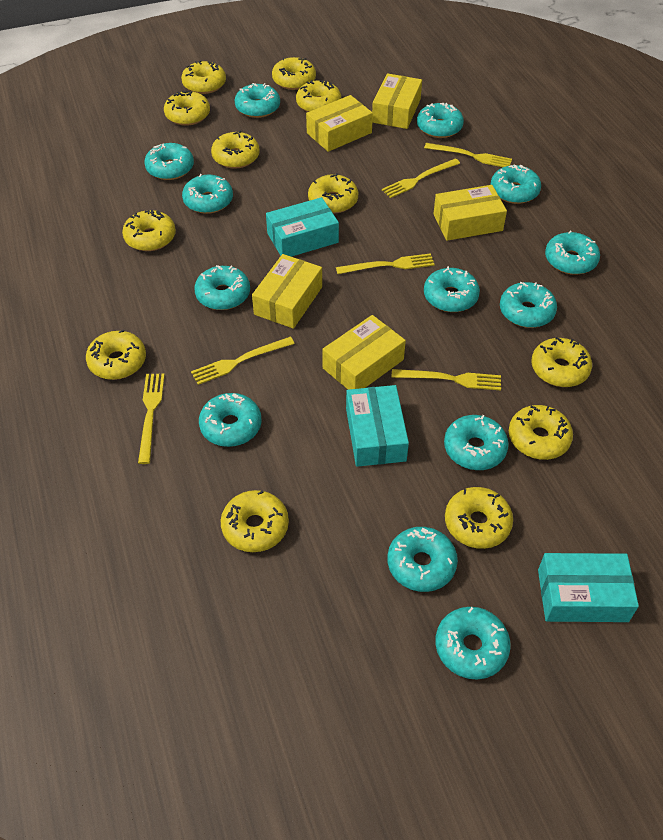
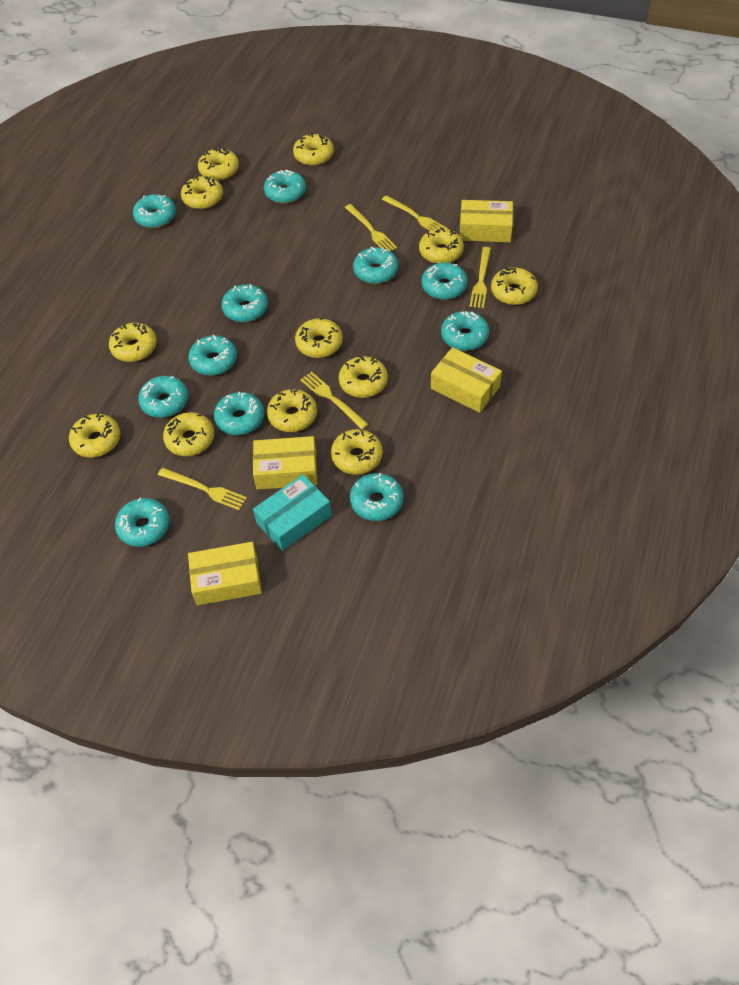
turquoise box: [266,197,339,257] [346,385,409,467] [538,553,639,622] = 3 -> [253,474,332,551] = 1
turquoise donut: [144,143,194,180] [182,174,233,214] [194,265,250,310] [199,393,262,447] [235,83,280,118] [387,527,458,592] [417,103,464,138] [424,266,480,312] [435,607,511,680] [444,415,509,470] [491,164,541,204] [500,282,557,328] [545,231,600,275] = 13 -> [115,498,170,547] [133,194,176,228] [138,376,188,418] [188,335,237,376] [214,392,264,435] [221,284,268,322] [264,170,306,203] [350,473,403,521] [353,247,398,284] [421,262,468,300] [441,311,489,351] = 11
yellow box: [252,254,322,329] [306,95,373,152] [322,315,406,390] [372,73,422,129] [433,185,507,241] = 5 -> [188,542,262,605] [253,436,317,490] [431,347,502,413] [460,200,513,242] = 4
yellow fork: [138,374,165,464] [191,337,295,385] [336,253,435,274] [382,159,460,198] [391,369,501,390] [424,143,512,167] = 6 -> [158,468,247,510] [300,372,368,429] [345,204,397,251] [382,195,448,231] [470,247,491,308] = 5

